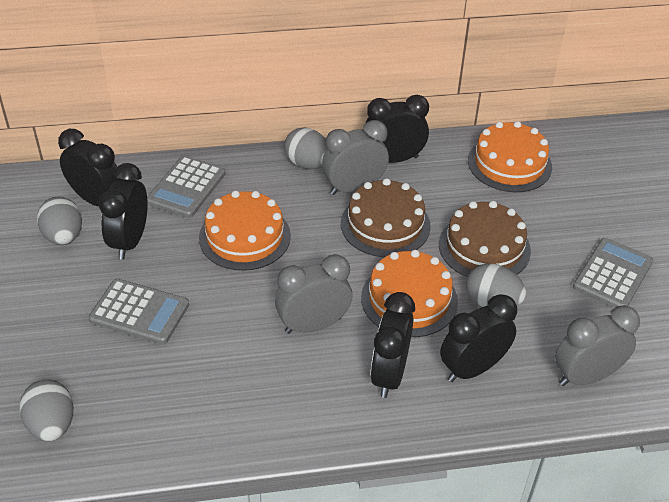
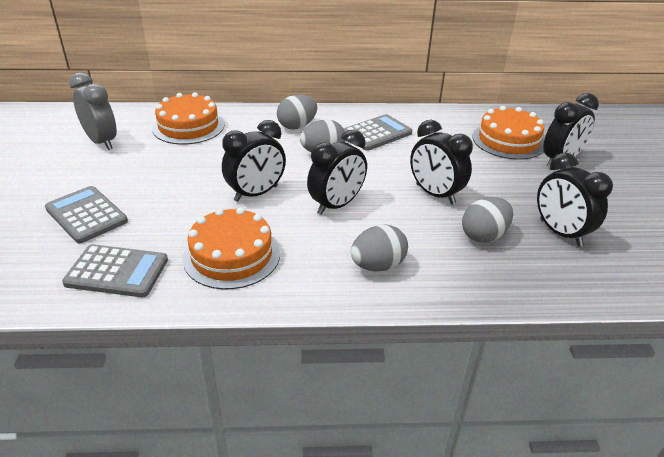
brown cake: [341,178,431,257] [439,201,531,277] = 2 -> none = 0
grey clock: [275,254,352,334] [322,120,389,195] [555,305,640,386] = 3 -> [69,73,117,150] = 1

